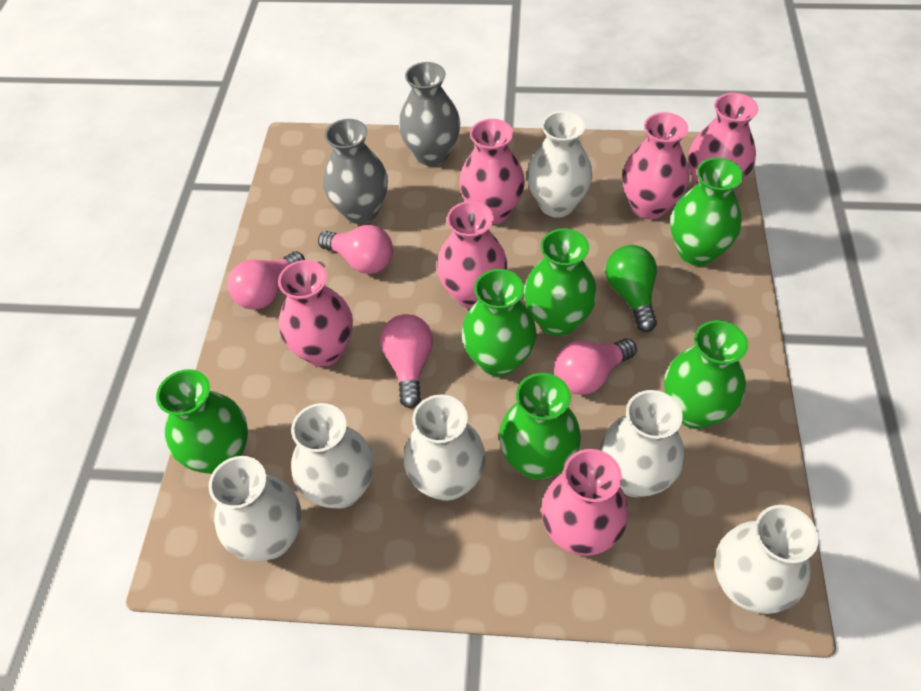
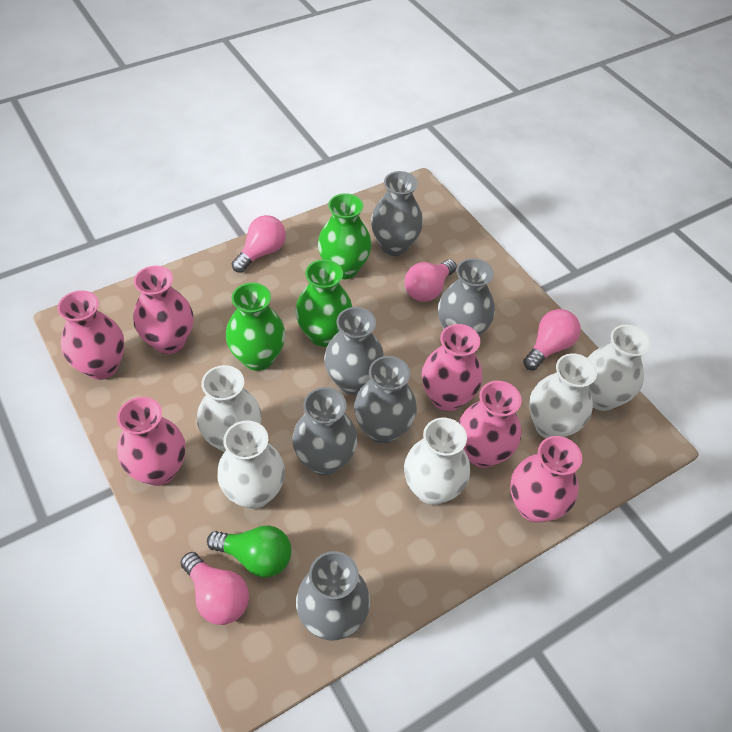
green vase: [156,369,248,474] [462,269,537,377] [499,373,581,480] [524,228,597,337] [664,320,748,429] [671,158,744,266] = 6 -> [226,283,285,371] [295,259,352,347] [318,193,371,279] = 3
grey vase: [323,119,388,224] [399,62,460,166] = 2 -> [292,387,357,475] [296,551,370,640] [324,307,384,395] [354,356,417,444] [371,171,423,256] [438,258,495,336] = 6
white vase: [209,456,301,561] [291,403,374,509] [403,394,486,501] [527,111,592,218] [600,390,684,497] [715,505,819,614] = 6 -> [197,365,262,452] [217,420,285,509] [404,418,470,505] [529,354,597,438] [588,325,651,411] = 5

